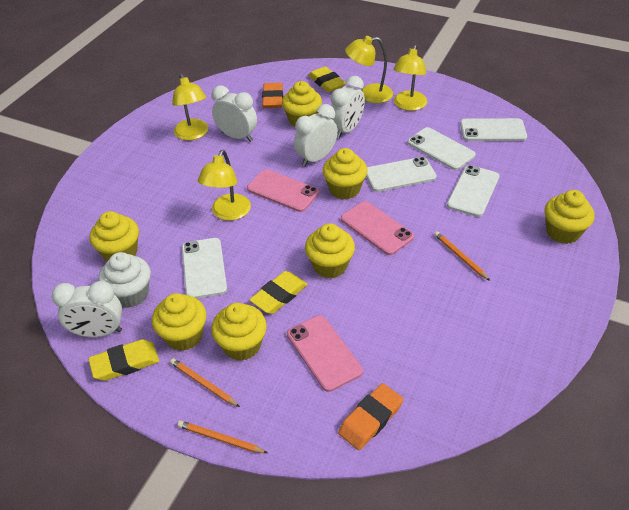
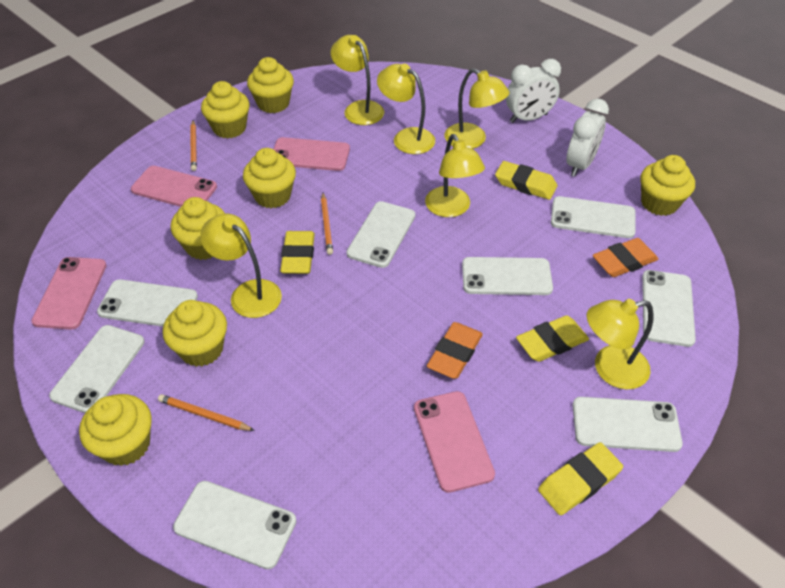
pink phone: [247,169,319,212] [287,315,363,392] [341,201,414,255] = 3 -> [31,257,107,329] [131,166,217,207] [274,137,350,171] [414,391,495,493] = 4
white clock: [52,281,122,337] [212,85,257,142] [294,104,338,167] [331,76,365,139] = 4 -> [506,59,561,123] [566,99,609,177] = 2
white cupcake: [98,252,151,308] = 1 -> none = 0
white phone: [182,238,227,299] [366,157,437,192] [408,127,476,170] [447,165,500,217] [460,118,527,141] = 5 -> [49,325,145,413] [97,279,198,327] [173,481,296,569] [346,201,415,268] [462,257,553,295] [551,196,636,238] [573,397,683,452] [642,270,696,347] = 8
yellow eraser: [88,339,159,381] [249,271,308,314] [308,66,346,92] = 3 -> [280,231,315,274] [495,161,557,200] [516,315,589,362] [538,442,623,515] = 4
yellow lamp: [172,74,208,140] [198,150,251,221] [345,36,393,103] [393,45,427,111] = 4 -> [200,213,282,318] [331,35,384,125] [377,64,435,154] [425,134,485,217] [444,68,510,149] [587,299,654,389] = 6

